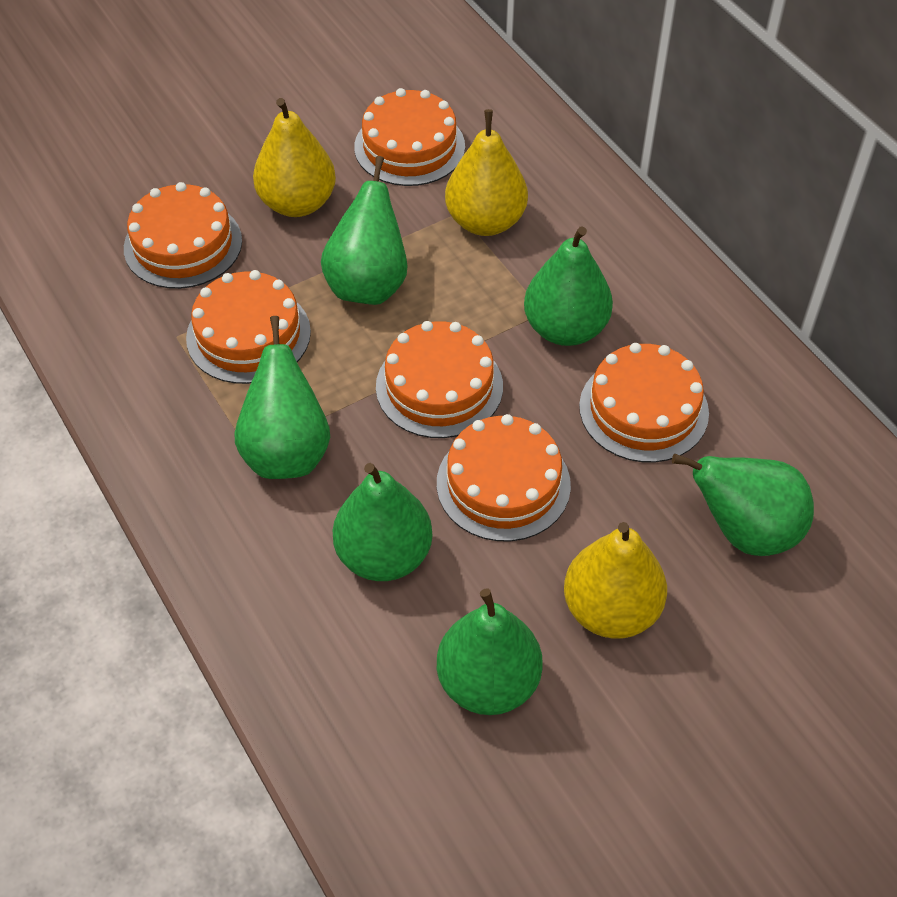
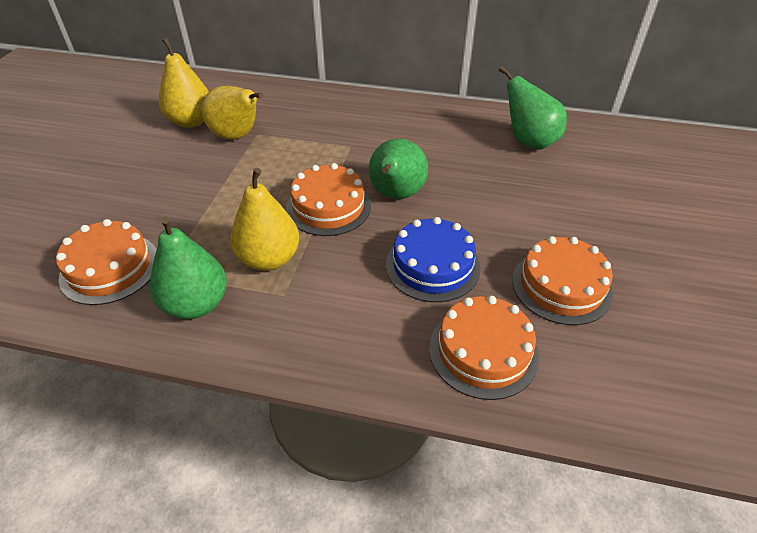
blue cake: none = 0 -> [386,217,481,302] = 1
green pear: [235,316,330,479] [321,156,408,305] [333,463,433,581] [437,588,543,715] [524,226,613,346] [672,454,814,556] = 6 -> [150,216,227,319] [369,139,428,199] [499,66,567,150] = 3
orange cake: [124,182,242,289] [186,270,311,384] [354,88,465,186] [376,321,503,438] [437,414,571,541] [579,343,709,462] = 6 -> [56,219,157,305] [286,163,371,236] [429,296,539,400] [512,236,613,325] = 4

